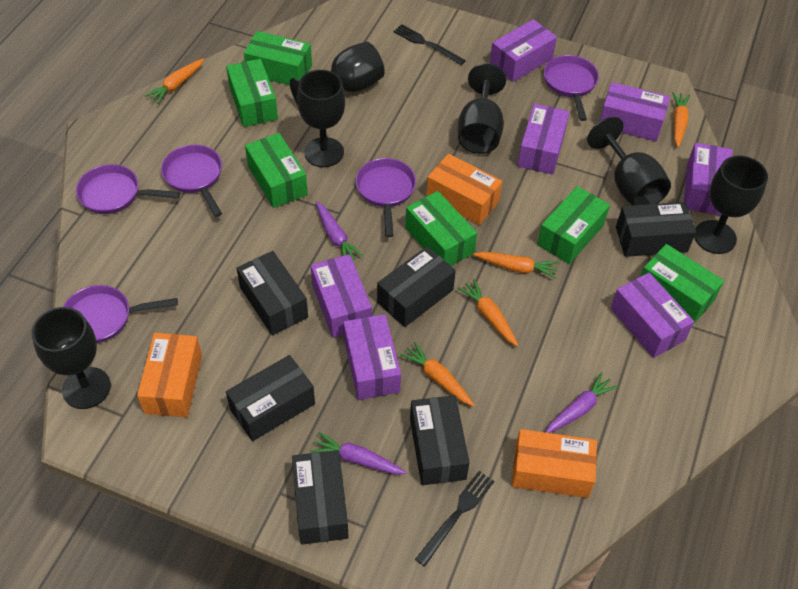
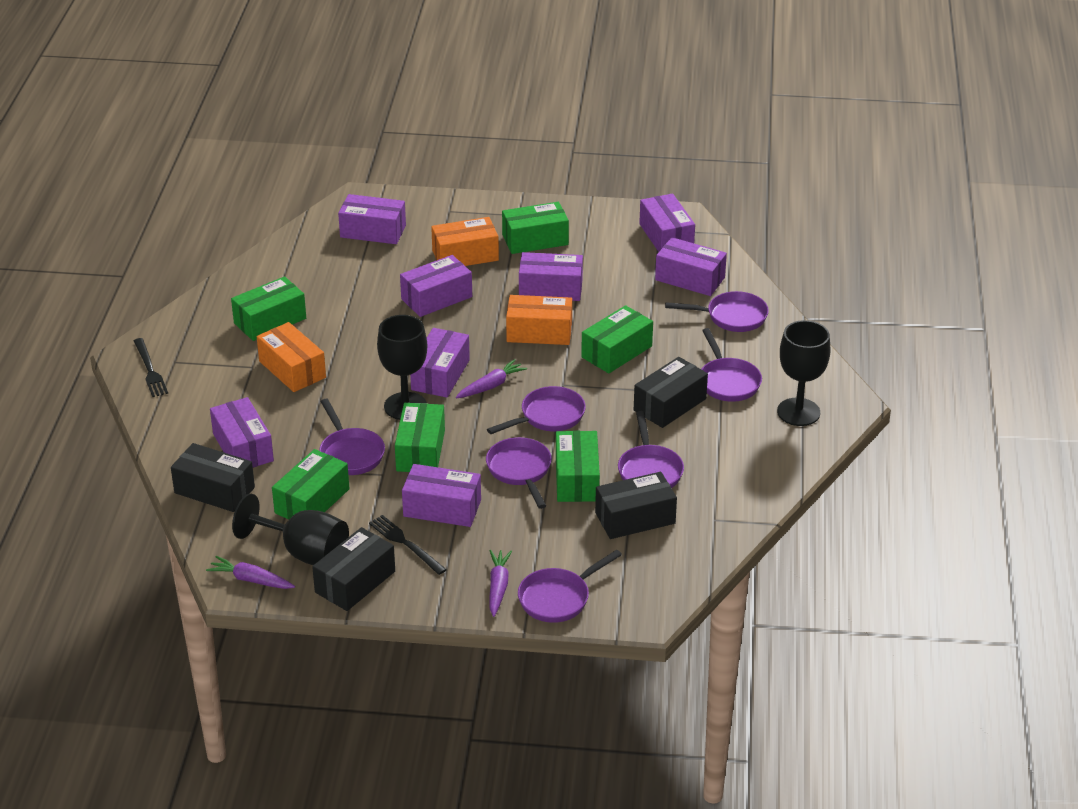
black box: [226,355,315,441] [236,251,308,335] [292,450,348,545] [377,246,456,327] [410,395,470,485] [616,202,696,257] = 6 -> [171,443,255,512] [312,527,395,611] [595,472,677,539] [634,357,708,428] = 4
black goblet: [32,307,111,409] [290,42,385,105] [297,70,345,167] [458,64,506,154] [587,117,671,205] [694,155,768,254] = 6 -> [232,494,349,565] [377,315,427,420] [777,320,830,426] = 3
orange carrot: [145,59,204,104] [400,341,475,407] [457,279,519,347] [473,252,559,278] [672,92,690,147] = 5 -> none = 0
purple box: [311,254,372,338] [343,314,401,400] [490,19,557,82] [517,104,569,175] [600,82,670,141] [610,273,694,358] [684,143,733,215] = 7 -> [210,397,274,468] [338,194,406,244] [400,255,472,317] [402,464,481,527] [410,328,470,398] [519,252,583,301] [639,194,695,252] [655,237,727,296] = 8
purple pan: [63,285,178,343] [76,164,180,214] [161,145,222,217] [356,158,416,237] [544,55,599,121] = 5 -> [319,399,385,475] [486,437,552,509] [487,386,586,434] [518,550,622,623] [618,411,684,488] [665,291,769,332] [701,328,762,402] = 7

